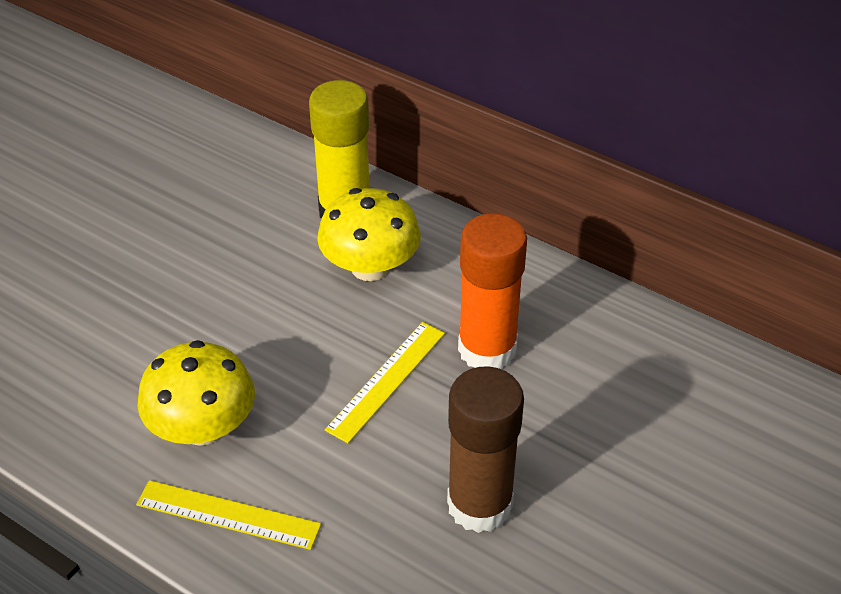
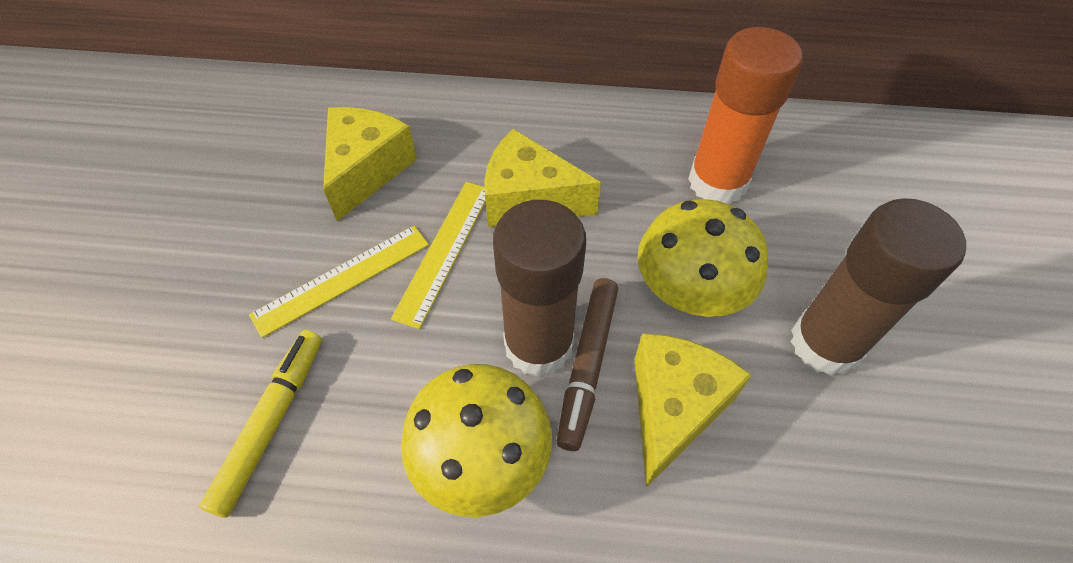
brown glue stick: [447,366,524,533] = 1 -> [493,200,586,377] [790,198,966,376] = 2
brown marker: none = 0 -> [557,278,618,451] = 1
yellow cheese: none = 0 -> [323,107,417,221] [485,129,601,227] [635,333,752,487] = 3
yellow glue stick: [309,80,369,219] = 1 -> none = 0
yellow marker: none = 0 -> [199,330,322,518] = 1

